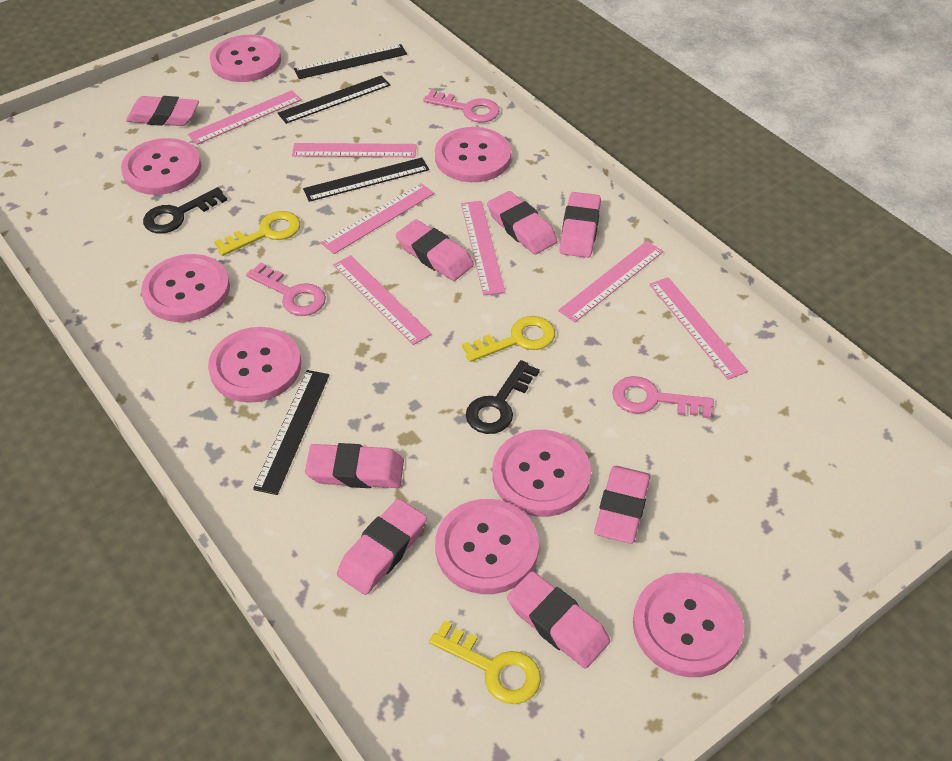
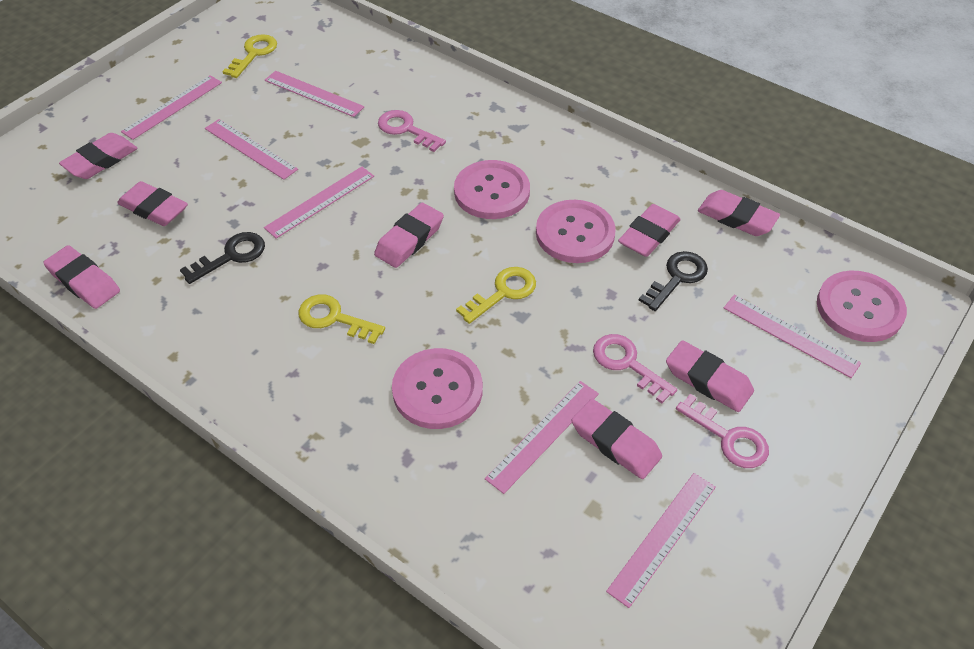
black ruler: [253,370,329,495] [278,75,390,124] [294,44,407,79] [303,157,429,202] = 4 -> none = 0
pink button: [121,138,201,195] [141,254,230,322] [208,327,301,403] [210,35,281,82] [435,127,511,182] [435,499,539,594] [492,430,591,517] [633,573,744,677] = 8 -> [392,348,483,429] [454,160,530,219] [536,200,616,263] [817,271,907,342] = 4

